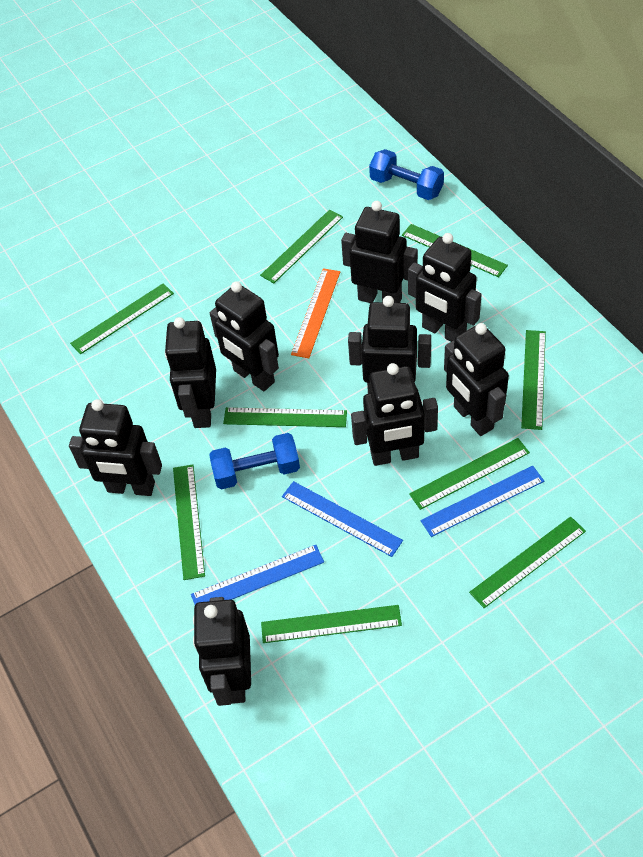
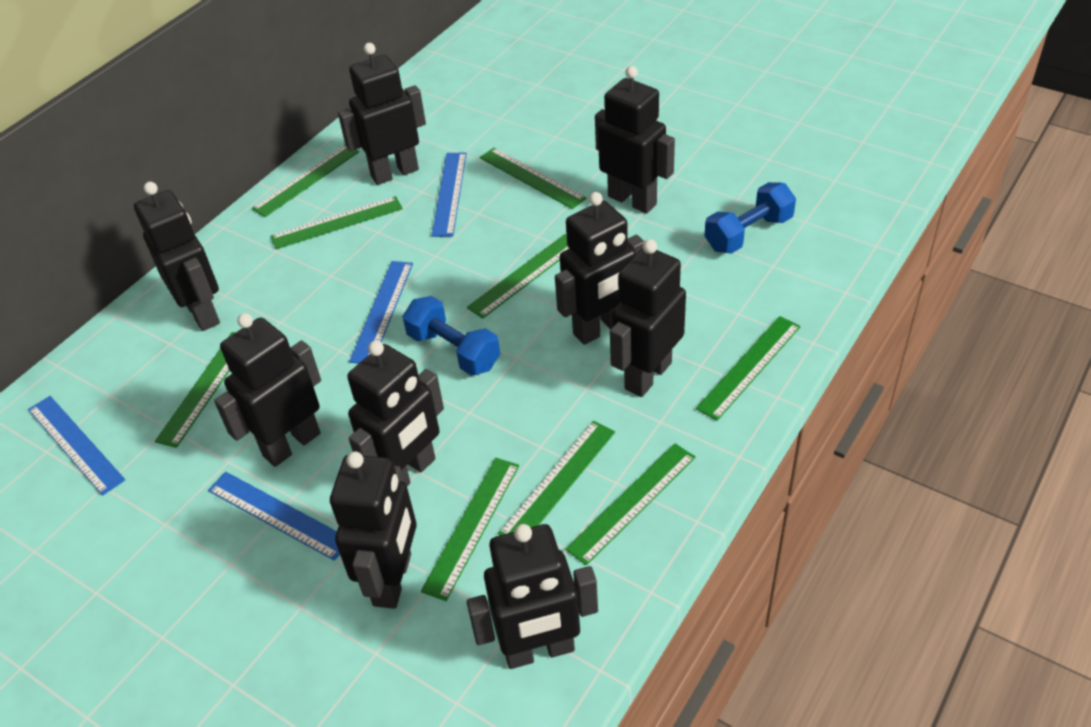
blue ruler: [191,545,324,605] [282,481,403,557] [421,466,544,537] = 3 -> [28,396,125,496] [208,472,340,561] [349,261,413,364] [432,153,467,237] = 4
orange ruler: [291,268,340,358] = 1 -> none = 0

